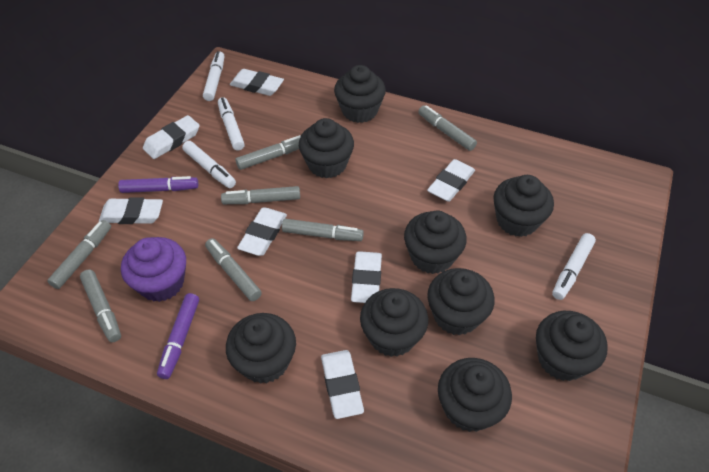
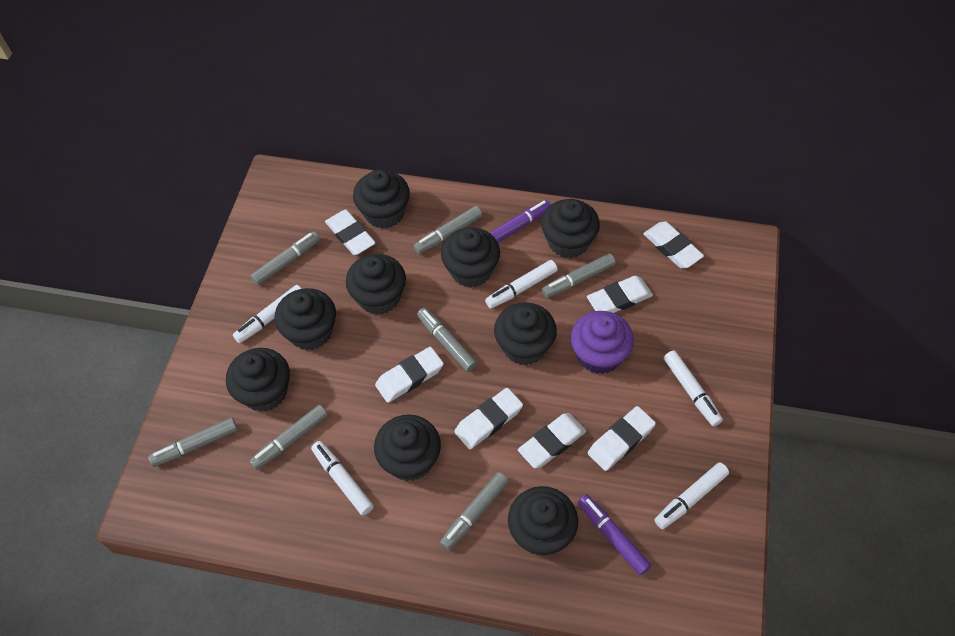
white marker: [182,141,236,188] [203,51,224,101] [218,97,245,151] [552,233,596,300] = 4 -> [233,285,302,343] [311,441,374,516] [485,260,558,309] [654,462,729,529] [664,350,723,427] = 5

